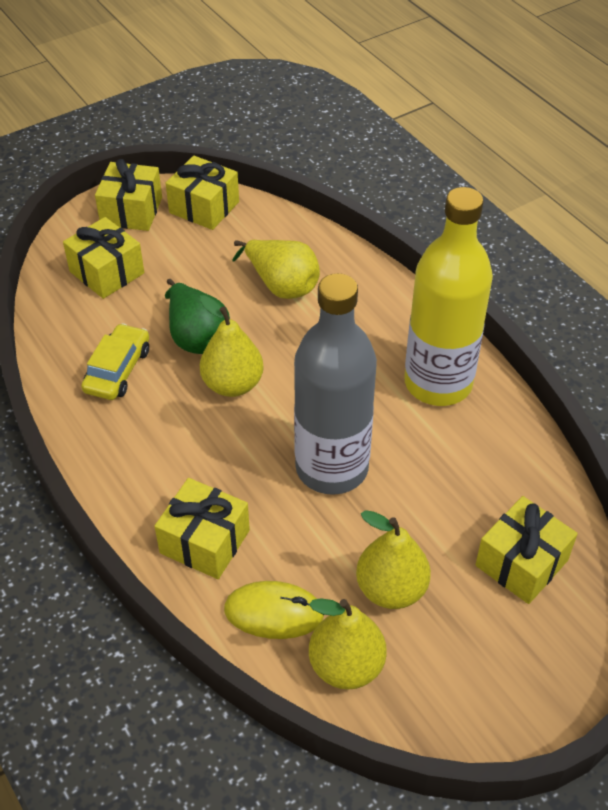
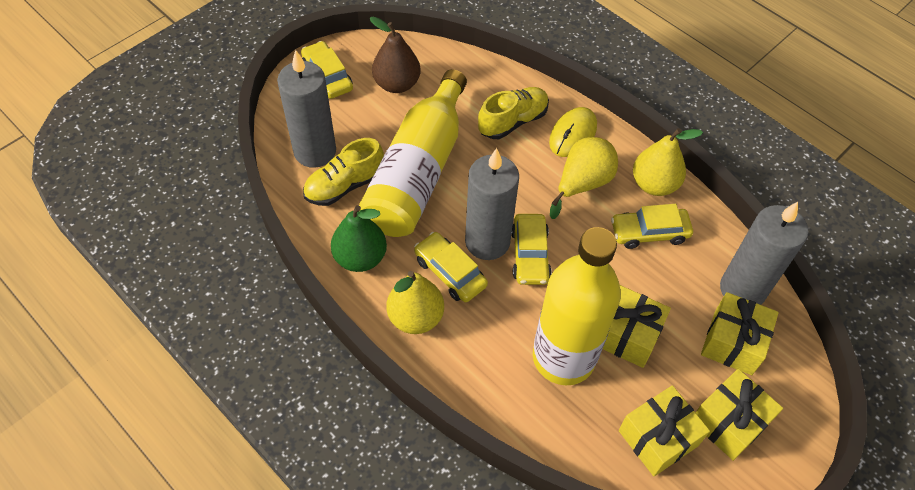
brown pear: none = 0 -> [370,17,421,93] = 1
grey bottle: [294,273,377,495] = 1 -> none = 0
grey candle: none = 0 -> [277,50,336,168] [465,148,519,260] [720,202,808,305] = 3
yellow bottle: [404,187,493,406] = 1 -> [359,69,467,237] [533,227,621,385] = 2
yellow car: [81,323,149,400] = 1 -> [301,41,353,99] [414,232,488,302] [511,214,552,285] [611,204,693,249] = 4
yellow gift: [63,217,144,299] [95,159,162,231] [155,478,250,579] [166,156,239,230] [475,496,578,604] = 5 -> [603,285,671,368] [619,385,710,476] [695,369,783,461] [701,292,779,375] = 4
yellow pear: [200,295,264,397] [232,240,320,299] [309,598,387,689] [356,510,431,609] = 4 -> [387,271,444,334] [550,137,618,219] [633,128,703,196] = 3
yellow shoe: none = 0 -> [303,138,384,206] [478,87,549,139] = 2

